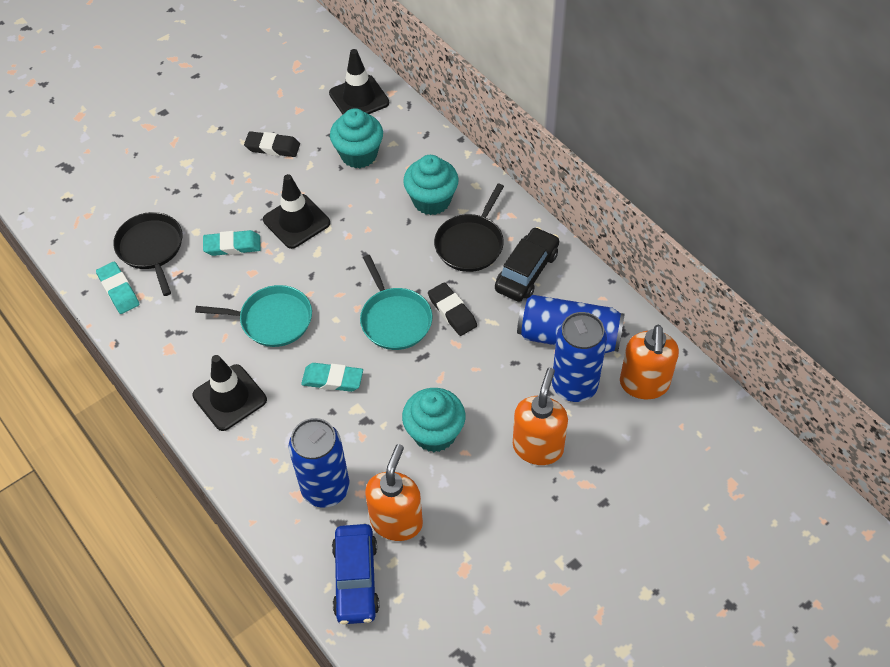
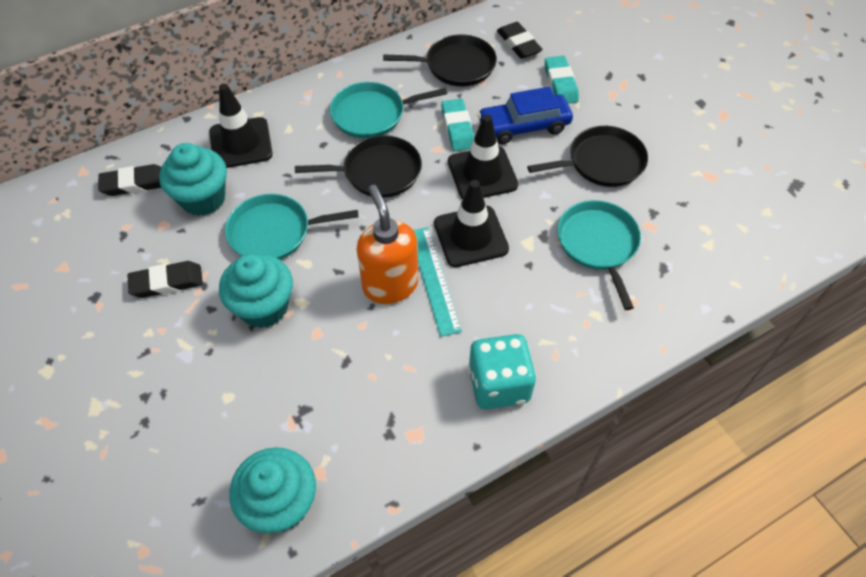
black car: [495,227,559,302] = 1 -> none = 0
black eraser: [244,131,300,157] [428,282,477,336] = 2 -> [98,164,161,196] [127,261,203,298] [497,22,543,59] = 3
black pan: [113,212,182,296] [434,184,504,272] = 2 -> [295,135,422,198] [383,34,497,86] [527,126,648,187] = 3
blue can: [289,418,350,508] [517,295,625,353] [552,312,607,402] = 3 -> none = 0
orange soap dispenser: [365,444,423,541] [513,368,568,465] [620,325,679,399] = 3 -> [357,185,418,304] = 1
turquoise dice: none = 0 -> [468,334,536,409] = 1
turquoise eraser: [96,262,139,314] [203,230,261,256] [301,363,363,392] = 3 -> [441,99,474,151] [545,56,579,104] = 2
turquoise pan: [195,285,312,347] [360,255,432,350] = 2 -> [225,194,359,259] [330,82,447,138] [557,200,641,310] = 3
turquoise ruler: none = 0 -> [413,227,462,337] = 1

